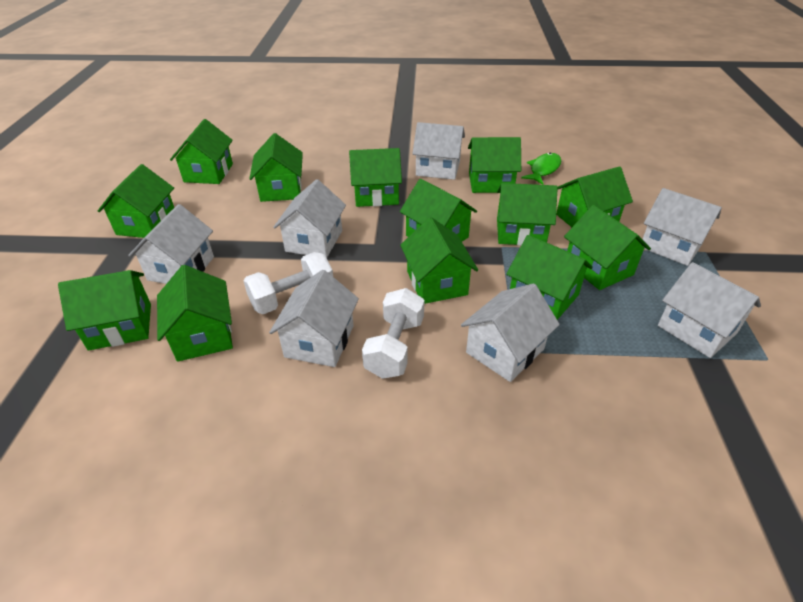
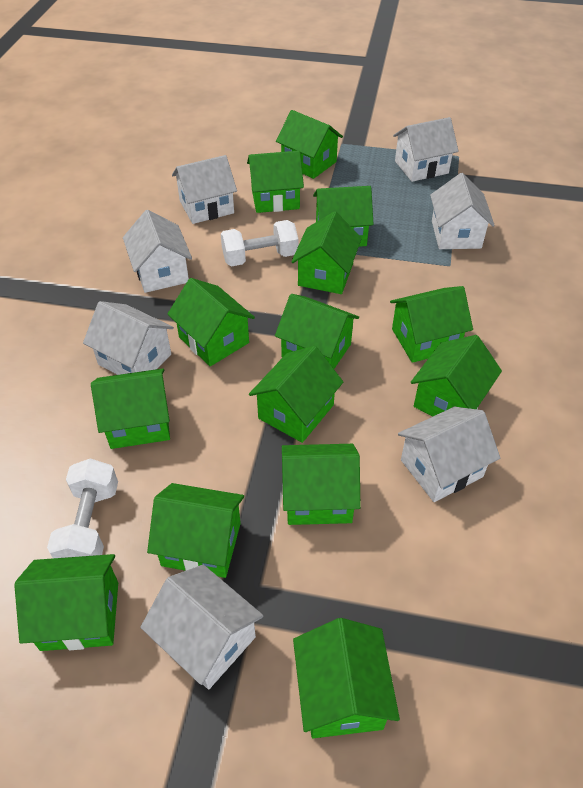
green fish: [521,153,561,184] = 1 -> none = 0
green house: [58,270,151,351] [98,164,174,238] [157,265,233,362] [170,119,233,184] [249,133,303,202] [349,148,402,207] [400,179,477,241] [400,217,478,304] [468,137,521,193] [497,183,558,246] [506,235,593,320] [556,166,633,227] [564,205,651,290] = 13 -> [14,554,118,651] [91,369,170,449] [147,483,244,578] [167,278,255,366] [247,151,304,213] [249,346,343,443] [275,294,359,369] [276,110,343,179] [282,444,361,525] [291,211,362,294] [293,618,400,738] [313,186,374,247] [390,286,473,363] [411,335,502,416] = 14

